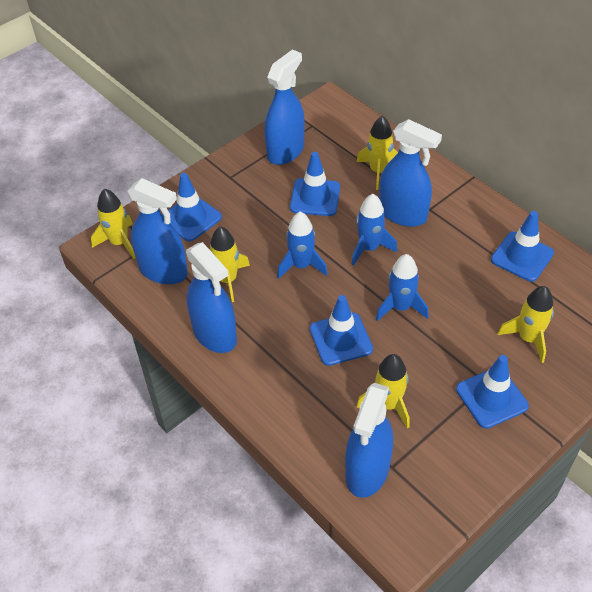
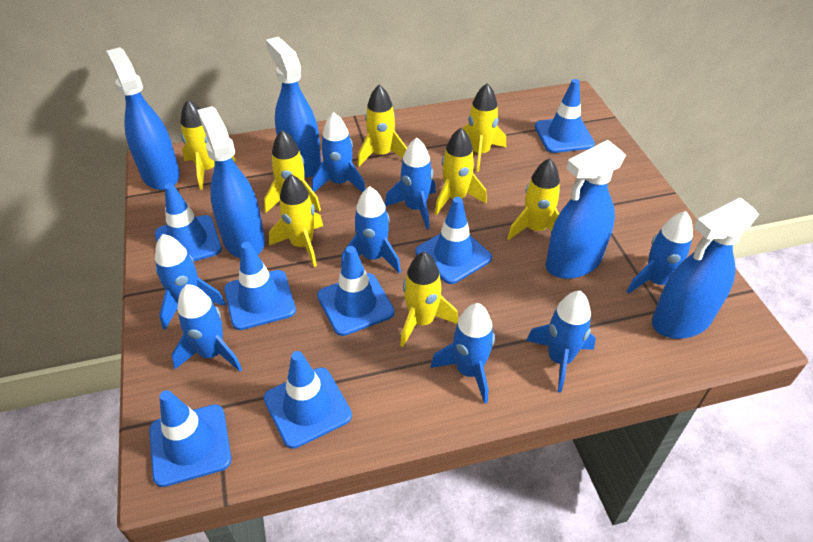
blue rocket: [277,212,328,279] [351,194,397,266] [376,254,429,321] = 3 -> [155,234,226,330] [171,284,242,371] [312,112,365,193] [341,186,401,273] [385,138,436,229] [430,303,495,404] [526,291,596,392] [627,211,693,294] = 8
blue traffic cone: [162,173,222,241] [290,152,340,216] [310,295,373,366] [456,355,529,428] [491,211,554,282] = 5 -> [149,390,231,487] [155,183,222,262] [224,242,296,330] [264,351,352,449] [317,246,395,336] [416,197,492,284] [535,79,595,153] = 7
yellow rocket: [91,189,136,259] [210,226,250,302] [357,116,398,190] [357,354,409,429] [497,286,554,363] = 5 -> [181,100,236,190] [264,130,321,213] [269,174,323,267] [357,85,407,167] [400,252,458,347] [435,128,487,215] [462,83,506,172] [507,158,560,240] = 8

